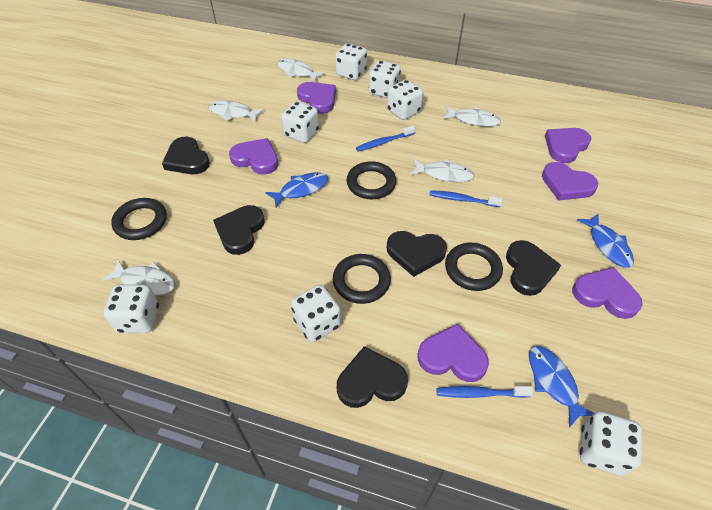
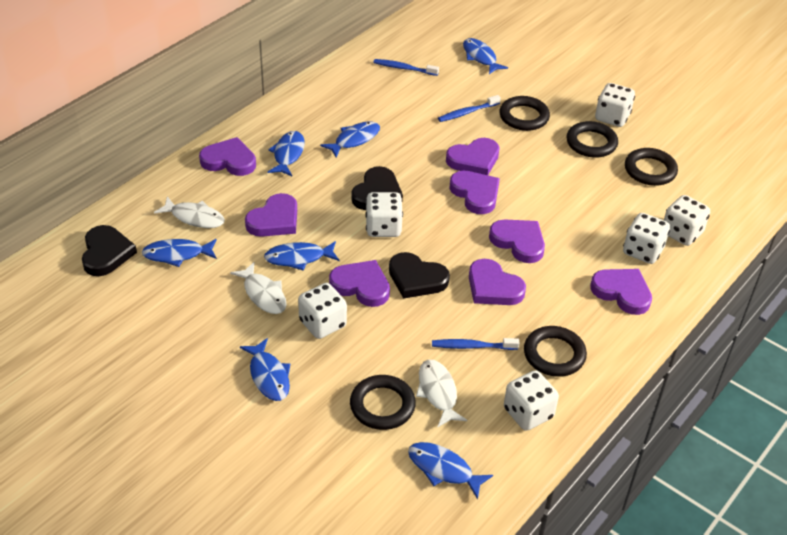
black heart: [162,137,210,174] [213,205,265,255] [337,346,408,408] [387,231,447,277] [506,240,561,296] = 5 -> [82,225,137,276] [351,166,403,210] [389,252,450,299] = 3
black ring: [111,198,167,240] [333,254,391,304] [346,161,396,199] [445,243,503,291] = 4 -> [350,375,416,430] [500,96,550,131] [524,326,587,377] [567,121,618,158] [625,148,678,186] = 5
blue fish: [265,172,328,207] [529,346,594,428] [577,213,634,268] = 3 -> [142,239,217,267] [240,338,290,401] [264,241,339,270] [268,131,305,176] [320,121,380,157] [408,442,493,500] [463,38,508,74] = 7
purple heart: [229,138,278,175] [297,82,336,114] [418,324,489,382] [542,162,598,201] [545,128,591,163] [572,267,643,319] = 6 -> [199,137,256,176] [245,193,297,237] [329,260,390,307] [446,138,500,175] [450,171,500,214] [469,259,526,305] [489,220,545,263] [590,269,652,315] = 8
white dice: [104,284,159,333] [281,101,319,143] [291,285,341,342] [335,43,367,80] [369,61,401,98] [387,79,423,120] [580,411,642,476] = 7 -> [298,283,347,339] [365,192,403,237] [504,370,559,431] [595,83,635,127] [623,213,670,264] [664,195,710,246] = 6
white fish: [102,260,175,295] [208,100,264,122] [277,59,325,82] [410,159,474,182] [443,106,501,127] = 5 -> [154,196,225,228] [230,262,287,314] [416,360,467,427] = 3

